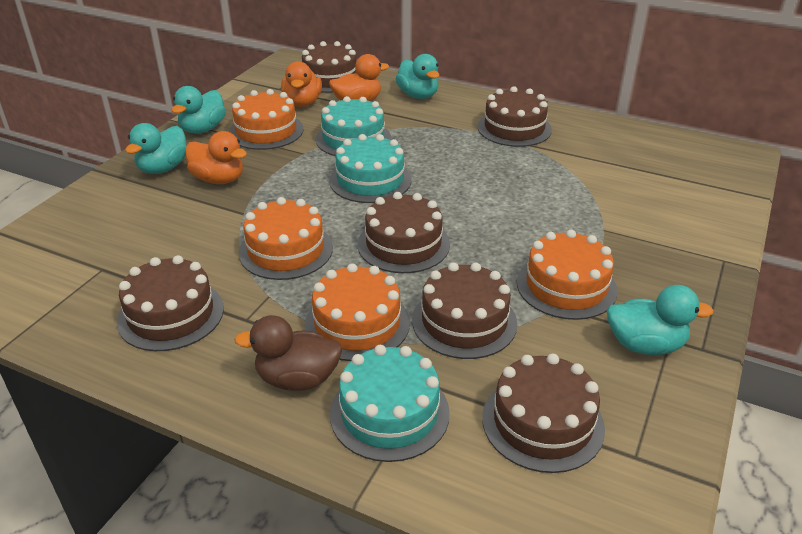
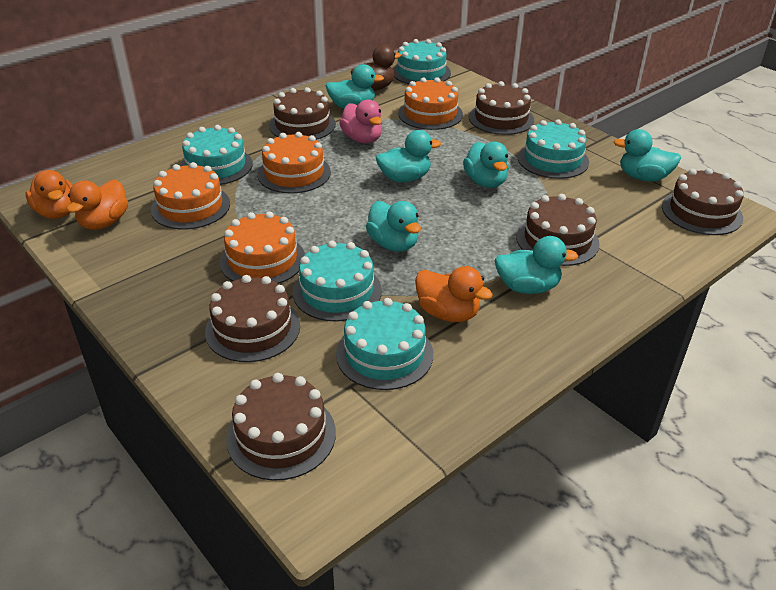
pink duck: none = 0 -> [339,100,382,143] = 1
turquoise cake: [316,96,391,156] [329,134,412,203] [330,345,450,462] = 3 -> [180,125,253,185] [293,240,382,322] [336,298,433,390] [393,39,451,84] [518,119,589,179] = 5
turquoise duck: [125,123,187,174] [172,86,226,134] [396,54,440,99] [607,285,714,355] = 4 -> [326,64,384,109] [366,201,421,252] [376,130,441,183] [463,142,509,188] [495,236,578,294] [614,129,681,182] = 6

